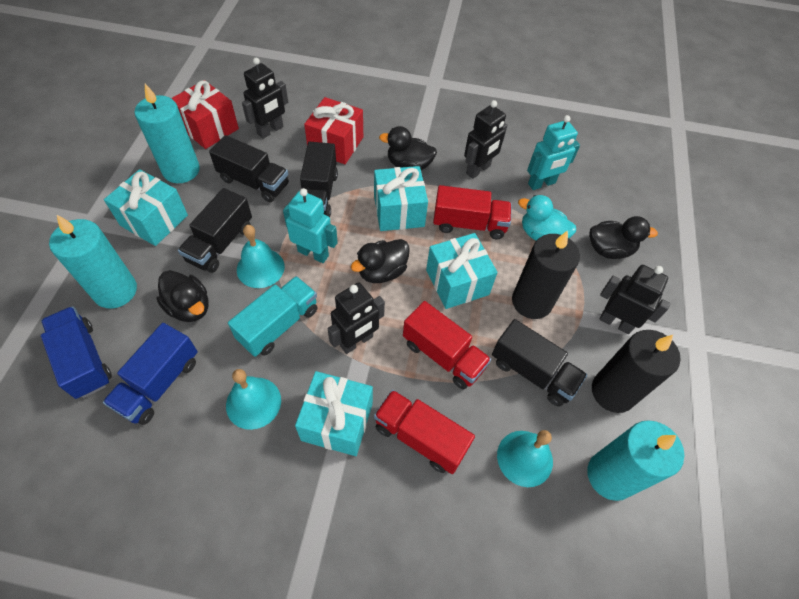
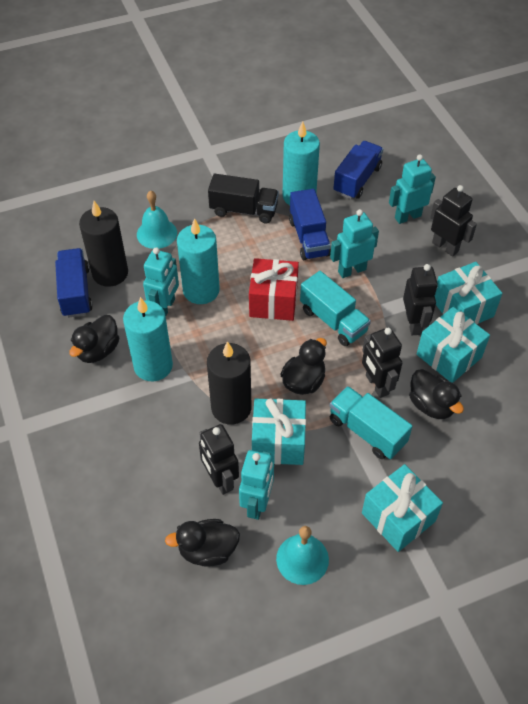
black truck: [178,188,252,273] [209,135,289,202] [300,142,338,217] [492,319,587,407] = 4 -> [208,174,279,223] = 1
blue truck: [41,306,112,399] [103,323,198,425] = 2 -> [55,248,93,318] [289,189,331,260] [333,141,383,199] = 3
red gift: [171,80,239,149] [304,97,363,164] = 2 -> [249,258,299,321] = 1
red truck: [374,390,475,474] [403,301,491,390] [433,185,512,239] = 3 -> none = 0
turquoise bell: [226,369,281,430] [237,225,285,288] [497,430,553,487] = 3 -> [137,190,177,249] [276,526,329,585] = 2
turquoise duck: [518,195,576,241] = 1 -> none = 0
turquoise robot: [283,188,338,263] [527,115,580,190] = 2 -> [143,247,179,316] [239,450,274,520] [330,209,379,278] [389,154,436,224] = 4
turquoise truck: [228,276,318,357] = 1 -> [300,271,371,346] [330,386,413,459] = 2

